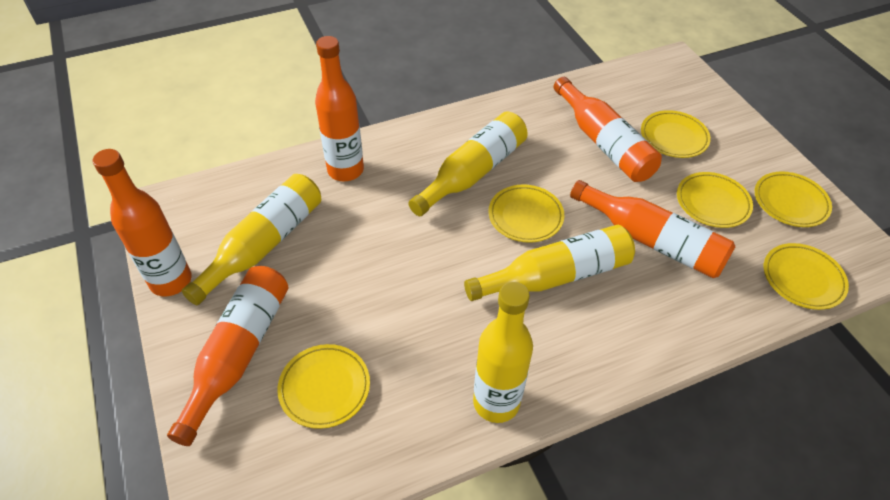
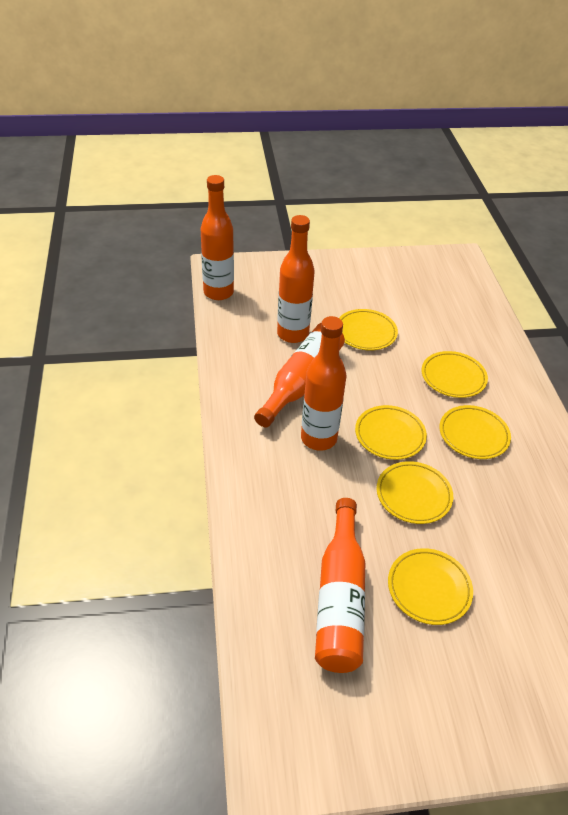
yellow bottle: [182,174,321,305] [408,111,528,216] [464,225,635,301] [473,282,533,423] = 4 -> none = 0

